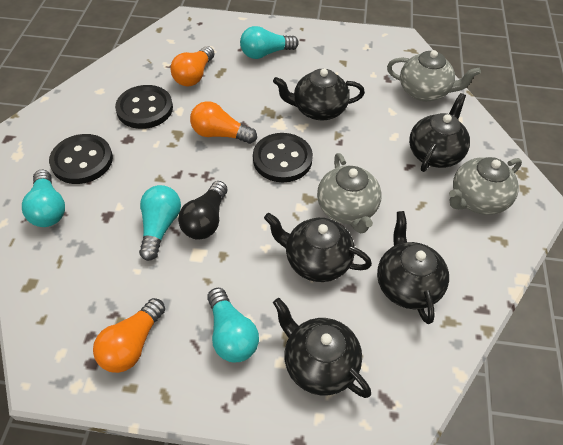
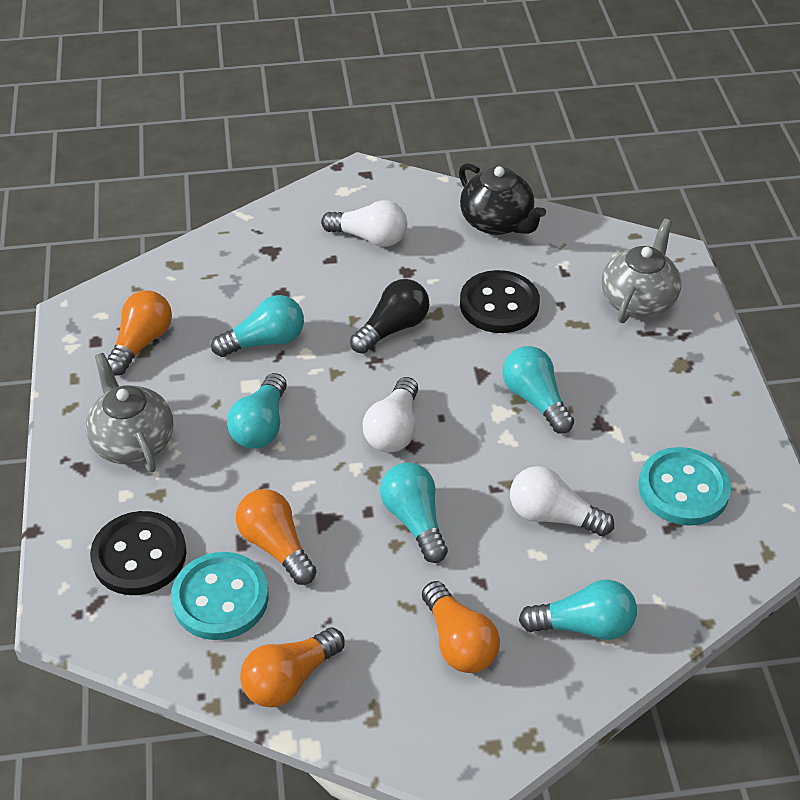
black button: [49,134,113,184] [115,85,173,129] [253,133,313,182] = 3 -> [90,511,187,595] [460,270,540,333] = 2
black teapot: [264,213,372,282] [273,69,365,121] [273,298,371,398] [377,211,449,324] [409,93,470,172] = 5 -> [459,163,546,235] = 1
grey teapot: [317,153,381,233] [387,50,481,101] [449,157,522,215] = 3 -> [85,353,173,472] [602,219,681,323] = 2
orange light bulb: [93,298,165,373] [170,46,214,86] [190,101,257,144] = 3 -> [107,291,172,375] [236,489,317,585] [240,627,344,708] [422,581,500,673] = 4
turquoise button: none = 0 -> [171,552,269,640] [639,447,731,526] = 2
turquoise light bulb: [22,170,65,227] [139,185,181,261] [207,288,259,362] [240,26,299,59] = 4 -> [211,295,304,357] [227,373,287,449] [380,462,448,563] [502,346,574,434] [519,579,637,640] = 5
white light bulb: none = 0 -> [321,200,407,247] [363,377,418,453] [510,466,614,536] = 3

